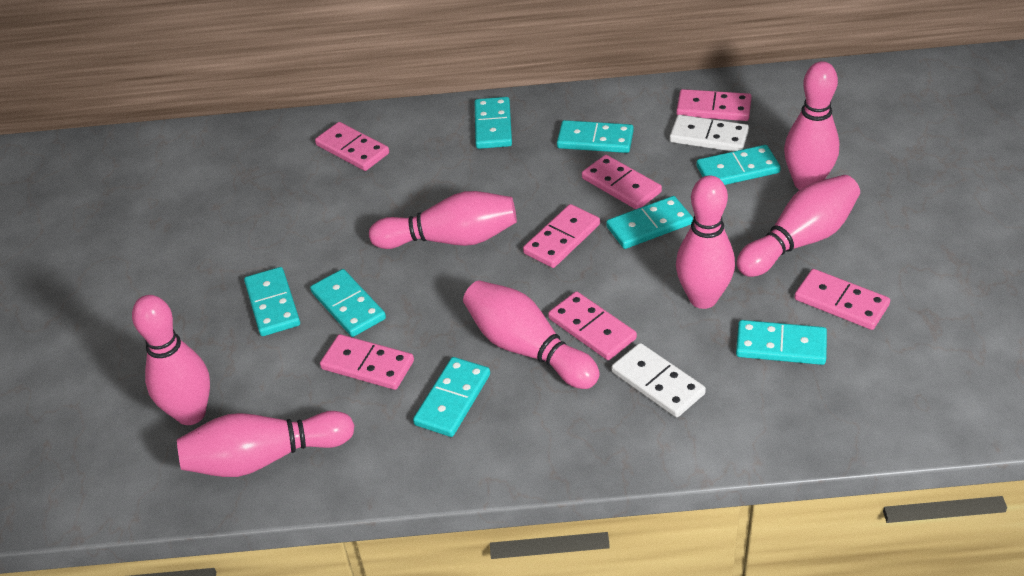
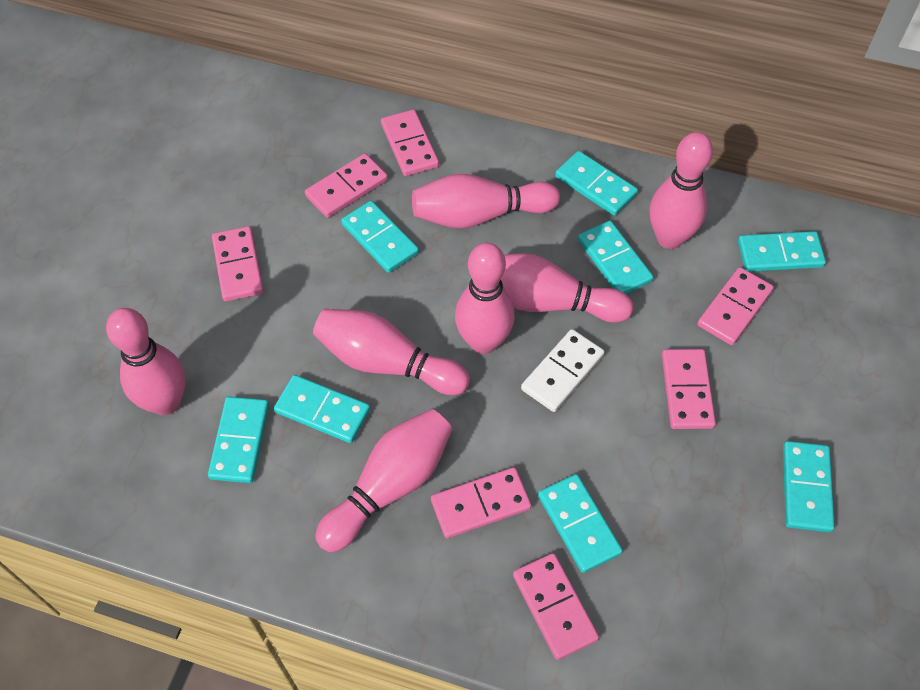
white domino: [611,343,706,417] [669,115,749,152] = 2 -> [521,329,605,412] = 1

